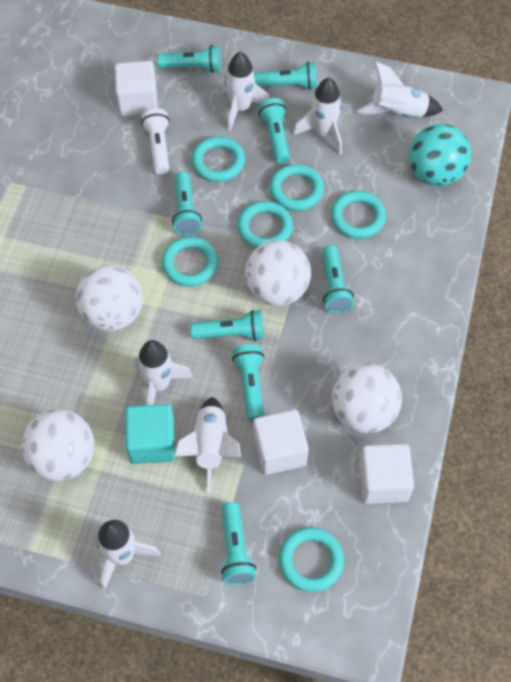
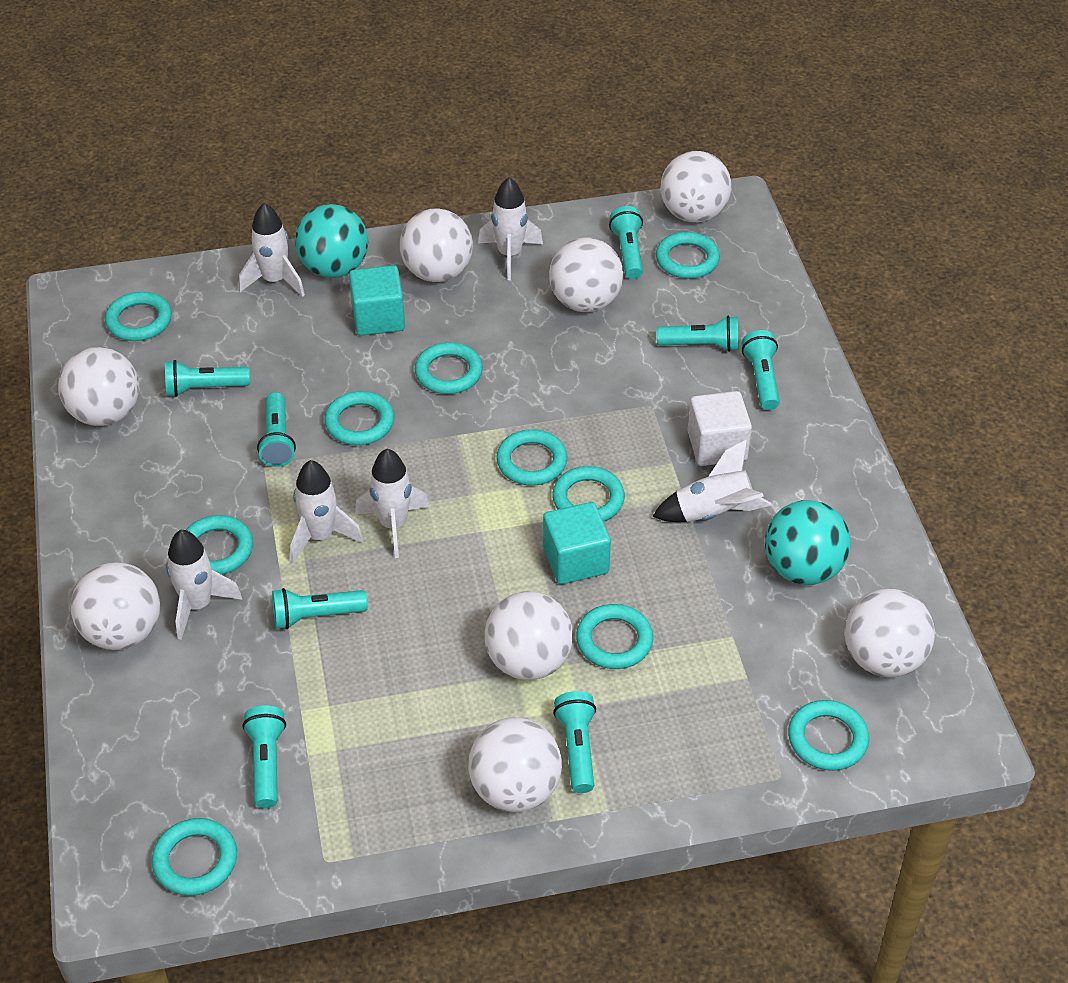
turquoise ball: [409,124,471,186] = 1 -> [295,204,368,278] [765,500,851,585] = 2
turquoise cube: [125,404,176,464] = 1 -> [349,265,405,336] [543,502,611,584] = 2
turquoise ring: [162,237,218,287] [192,136,245,182] [238,201,293,248] [270,164,324,211] [279,527,344,592] [331,191,386,239] = 6 -> [105,292,172,341] [152,818,237,896] [186,515,253,575] [324,391,394,445] [415,342,483,394] [496,429,567,486] [552,466,625,522] [576,604,653,669] [656,232,720,279] [788,700,869,771] = 10
white ball: [21,409,94,481] [76,265,143,331] [245,240,311,306] [332,363,402,433] = 4 -> [58,347,139,426] [71,562,160,650] [400,208,473,282] [468,717,562,812] [485,591,573,680] [549,237,623,312] [661,151,731,223] [845,588,935,677] = 8
white cube: [114,61,158,116] [253,410,309,475] [359,444,414,504] = 3 -> [687,391,752,466] = 1
white flashlight: [141,108,170,174] = 1 -> none = 0

